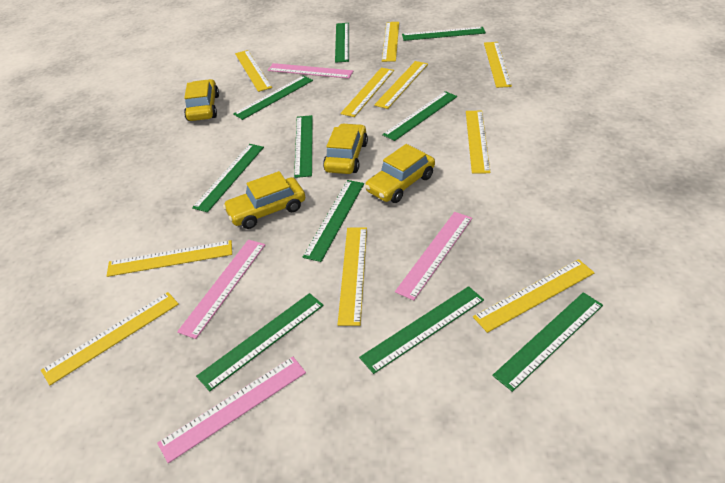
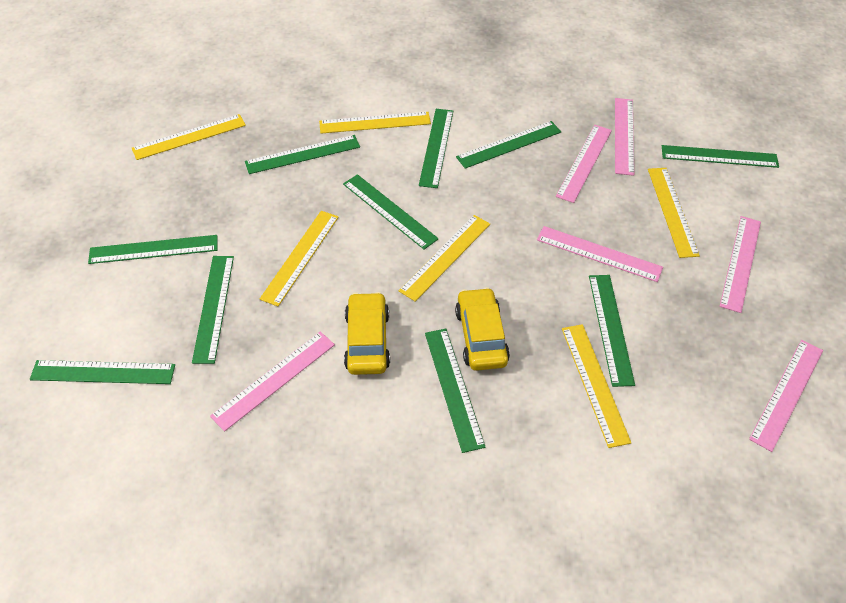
pink ruler: [157,357,306,463] [177,239,265,339] [268,63,353,79] [395,212,472,301] = 4 -> [210,332,335,431] [537,226,663,282] [556,125,612,203] [615,98,634,176] [720,216,761,313] [749,340,823,452] = 6
yellow car: [184,79,219,121] [223,171,305,229] [323,123,368,174] [365,144,435,203] = 4 -> [344,292,390,375] [455,287,510,371] = 2
yellow ruler: [41,292,179,385] [107,240,232,277] [235,50,272,92] [338,227,367,326] [340,68,394,117] [374,61,428,109] [382,22,399,62] [466,111,490,174] [473,259,595,333] [484,42,512,88] = 10 -> [132,114,246,160] [260,211,339,306] [319,112,431,134] [399,215,490,302] [562,324,631,448] [648,168,700,258] = 6

